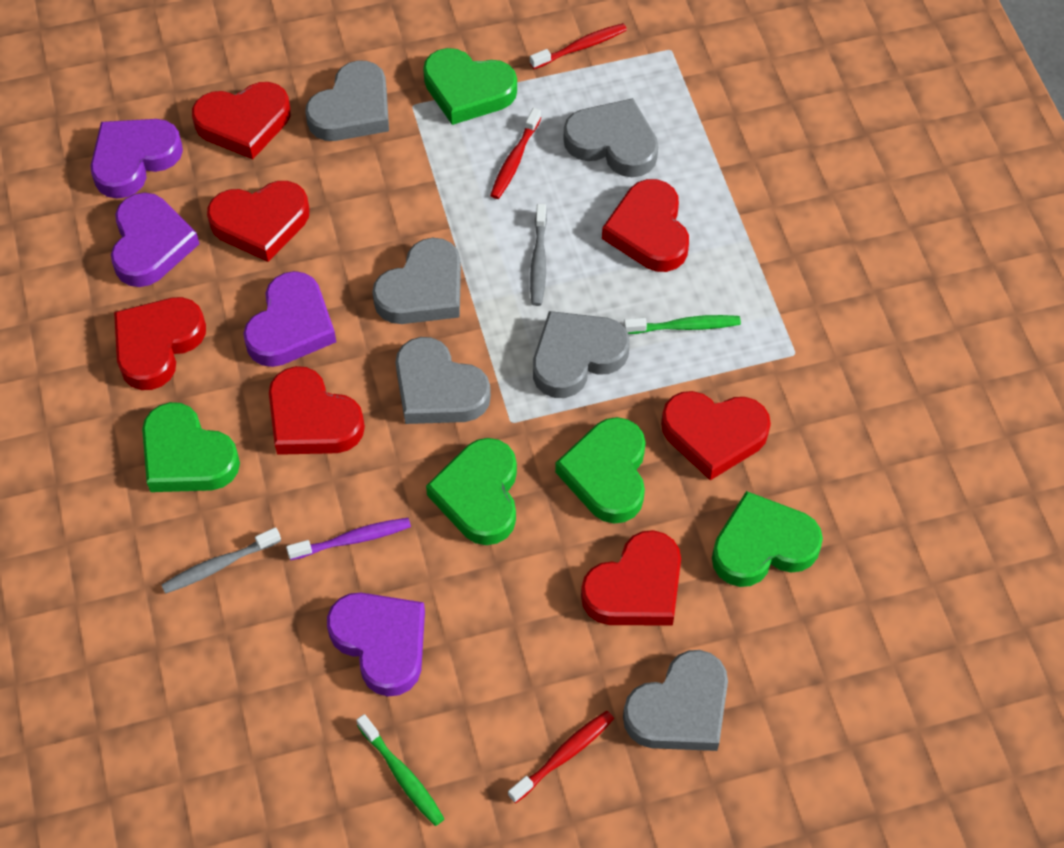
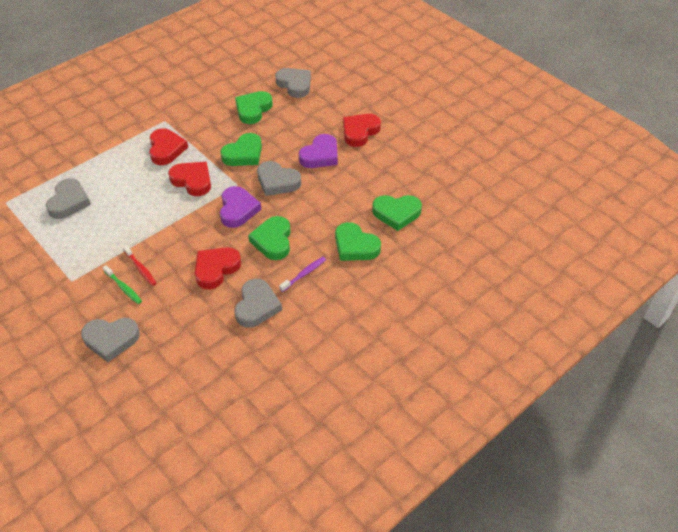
green toothbrush: [356,714,444,826] [624,315,741,334] = 2 -> [103,265,142,304] = 1
grey heart: [305,60,389,141] [372,238,461,324] [396,337,491,424] [533,311,630,398] [563,98,658,177] [623,650,728,751] = 6 -> [46,178,91,219] [81,318,140,362] [234,279,282,328] [257,161,301,196] [275,68,311,98] = 5
grey toothbrush: [162,527,281,594] [530,204,547,306] = 2 -> none = 0
purple heart: [91,119,183,199] [111,192,199,287] [243,271,336,367] [327,593,425,697] = 4 -> [220,186,261,228] [299,134,338,168] = 2
red heart: [114,297,206,390] [192,82,291,159] [207,181,309,262] [269,366,365,455] [581,530,681,626] [602,179,689,272] [661,391,771,480] = 7 -> [149,128,188,165] [168,162,211,196] [195,247,241,290] [343,114,381,147] = 4
red toothbrush: [490,108,541,199] [508,711,614,803] [530,23,627,69] = 3 -> [123,245,156,286] = 1

